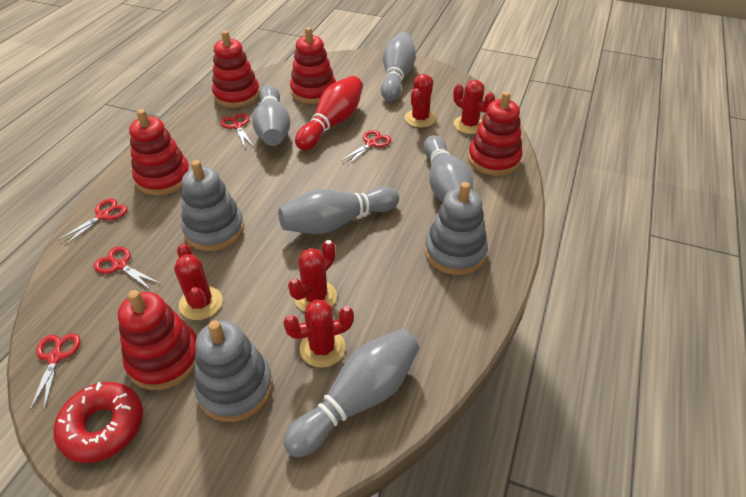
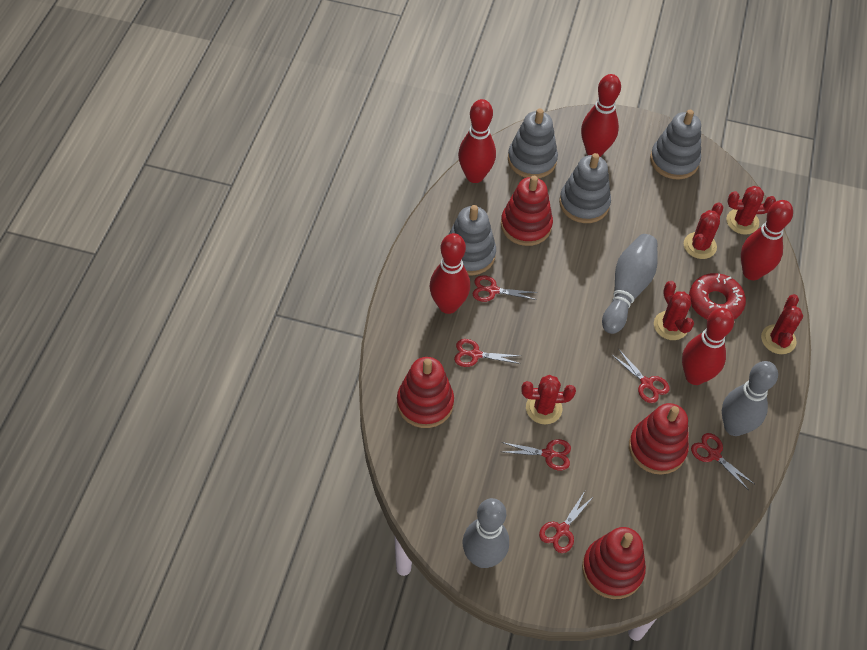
grey bowling pin: [252,85,291,146] [278,187,399,234] [283,329,419,457] [381,32,416,102] [423,135,473,202] = 5 -> [462,498,509,568] [602,234,658,334] [722,361,778,436] = 3
grey stacking toy: [182,160,244,251] [194,320,273,422] [425,182,488,275] = 3 -> [448,205,496,275] [508,109,558,178] [559,153,611,223] [650,110,701,179] = 4
red bowling pin: [295,76,363,150] = 1 -> [429,233,470,314] [458,99,496,183] [581,74,621,157] [682,308,734,385] [741,200,793,280] = 5
red scissors: [30,333,80,411] [58,198,127,246] [94,247,159,290] [220,113,254,148] [341,130,391,166] = 5 -> [454,339,521,367] [473,275,537,302] [502,439,571,471] [539,491,594,553] [611,350,670,403] [691,433,754,489] = 6
red stacking toy: [118,290,197,390] [129,109,190,195] [212,30,260,108] [290,27,336,104] [468,91,523,176] = 5 -> [397,357,454,428] [501,176,553,246] [582,527,646,599] [629,403,689,475] = 4

